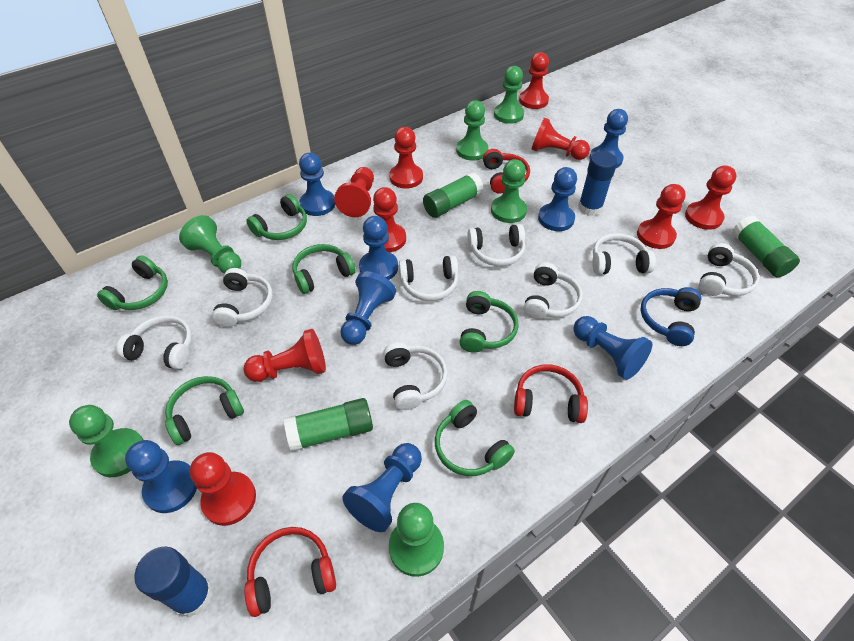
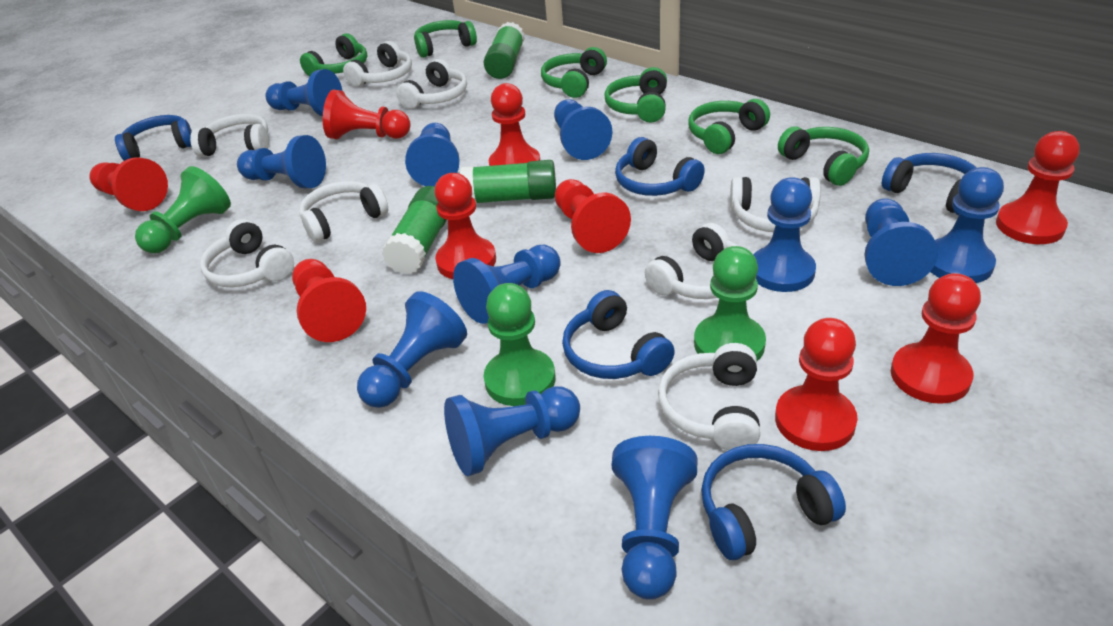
blue glue stick: [134,546,213,618] [578,151,617,216] = 2 -> none = 0
blue headphones: [640,287,702,346] = 1 -> [115,115,192,161] [562,290,675,379] [615,137,705,196] [701,444,846,560] [882,153,976,215] = 5
blue pawn: [125,440,197,513] [299,153,335,216] [340,271,396,345] [343,443,422,532] [359,216,398,280] [538,167,577,231] [573,316,652,380] [589,109,628,168] = 8 -> [237,135,326,188] [265,69,343,116] [357,291,467,408] [405,123,459,186] [444,386,580,476] [453,245,561,324] [554,100,612,160] [612,436,697,600] [753,177,816,292] [865,198,938,286] [930,167,1004,283] = 11
green pawn: [69,405,144,477] [179,215,241,274] [389,503,444,577] [456,100,488,161] [491,159,527,223] [494,66,524,124] = 6 -> [135,166,231,253] [484,283,556,406] [694,246,766,361] = 3
red headphones: [244,527,336,617] [483,149,530,194] [514,365,588,423] = 3 -> none = 0

